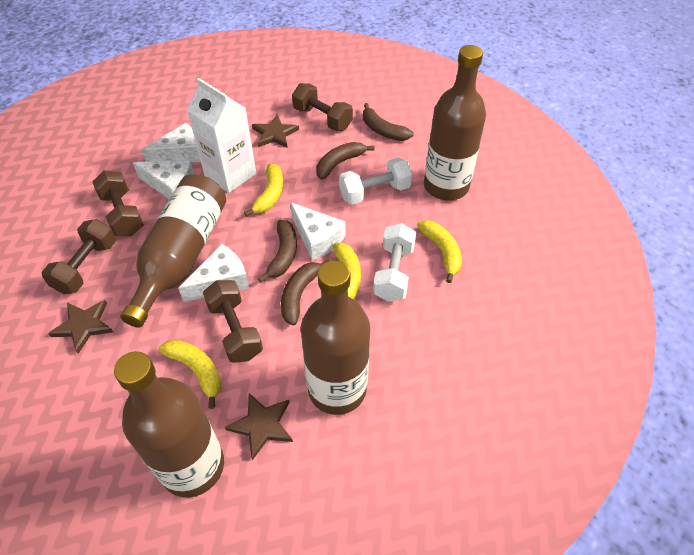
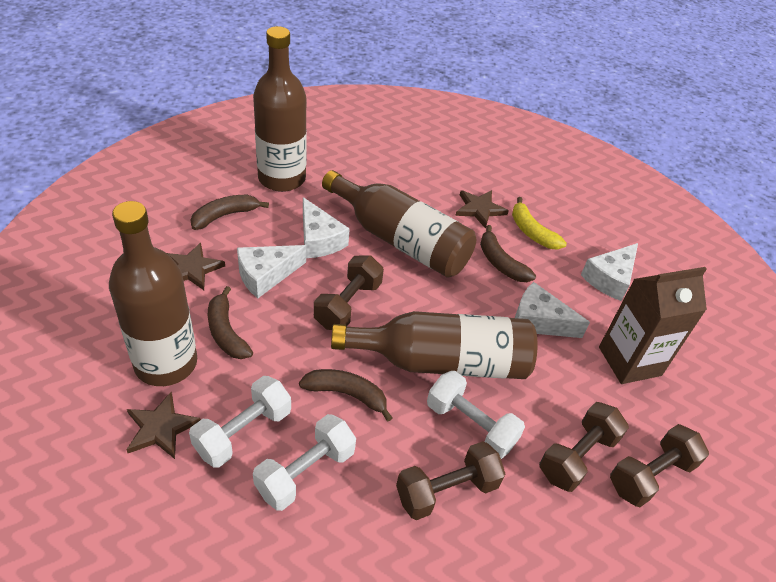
brown carton: none = 0 -> [599,267,707,384] = 1
white carton: [187,78,256,193] = 1 -> none = 0
white dumbbell: [339,157,413,205] [373,223,416,302] = 2 -> [189,376,291,468] [253,414,356,511] [427,371,525,459] = 3
yellow banana: [158,340,221,409] [244,163,283,217] [333,243,361,300] [417,220,462,283] = 4 -> [512,197,567,250] = 1

